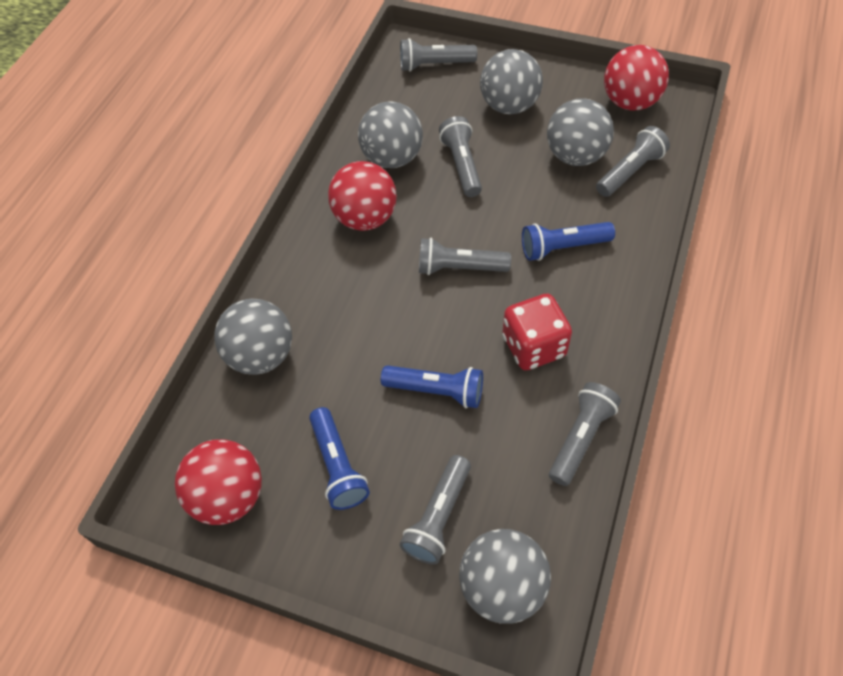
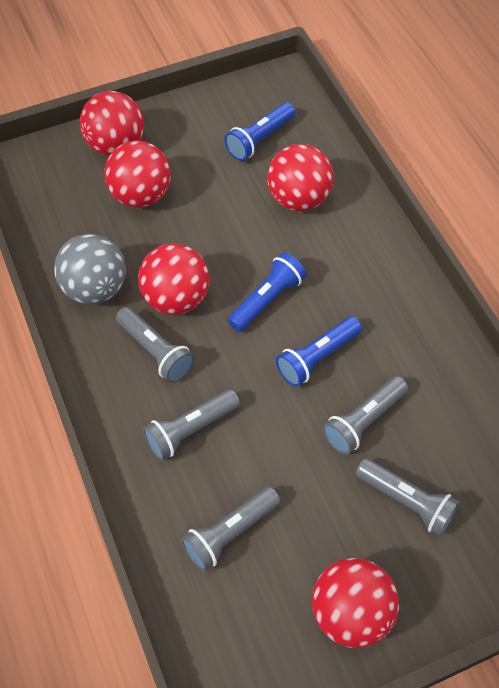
grey ball: [214,299,292,375] [358,101,423,168] [459,529,551,624] [480,49,543,115] [547,98,614,166] = 5 -> [54,234,126,305] = 1
grey flashlight: [399,455,471,565] [400,38,477,72] [419,238,511,275] [439,116,482,197] [549,382,621,486] [596,126,670,197] = 6 -> [116,307,195,383] [143,389,240,461] [181,486,280,572] [323,376,408,455] [355,458,460,536] = 5
red ball: [175,439,262,525] [328,161,397,231] [604,45,669,110] = 3 -> [80,91,144,156] [104,140,171,208] [138,243,210,315] [267,144,333,211] [312,558,399,648] = 5
red dice: [502,294,572,370] = 1 -> none = 0

